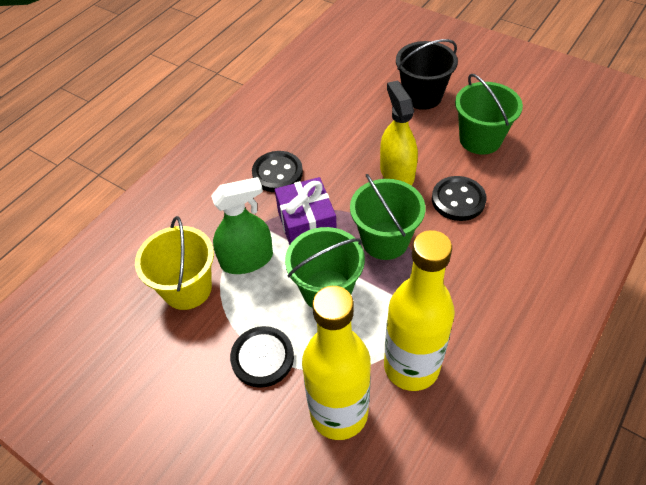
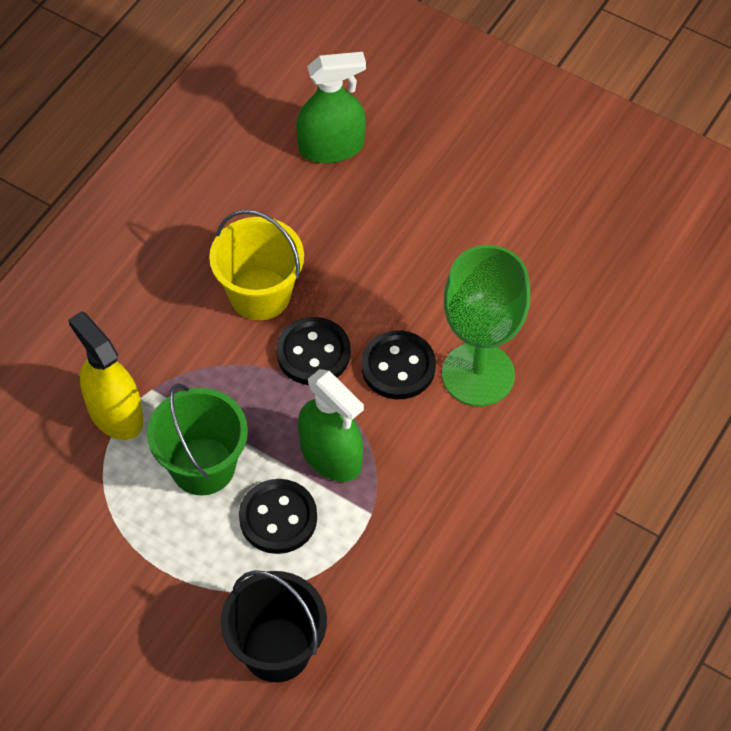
green bucket: [285,227,365,308] [350,174,425,260] [455,74,523,155] = 3 -> [147,383,248,495] = 1
green goblet: none = 0 -> [442,245,530,406] = 1
green spray bottle: [211,177,273,274] = 1 -> [296,52,366,163] [298,369,364,482] = 2
purple gift: [275,177,337,245] = 1 -> none = 0
yellow bottle: [302,286,371,440] [384,230,455,391] = 2 -> none = 0

